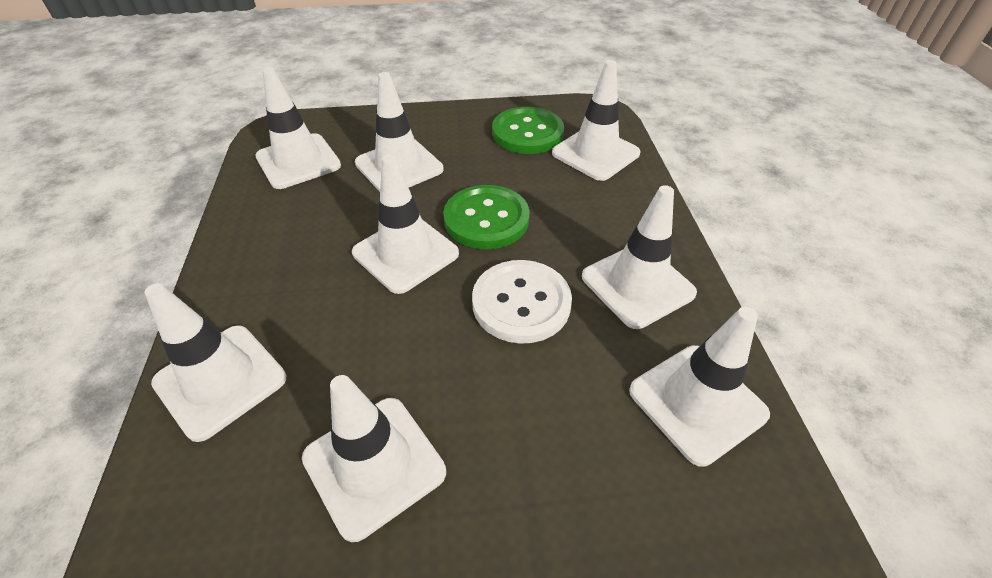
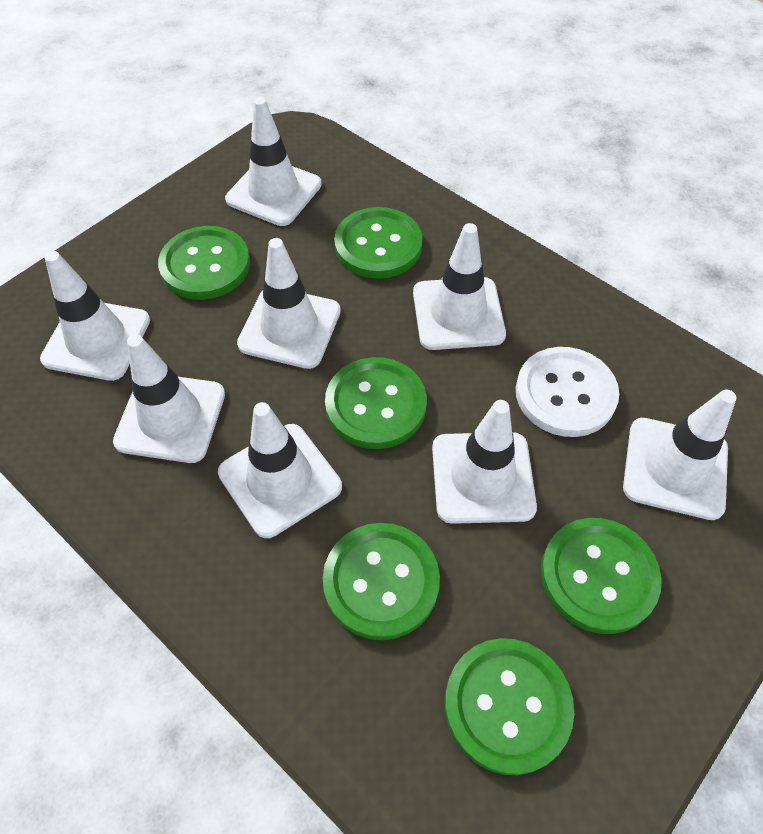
green button: [443,185,530,249] [492,107,564,154] = 2 -> [158,226,250,300] [323,523,440,640] [325,357,427,449] [334,207,422,279] [445,638,574,775] [541,518,662,634] = 6

